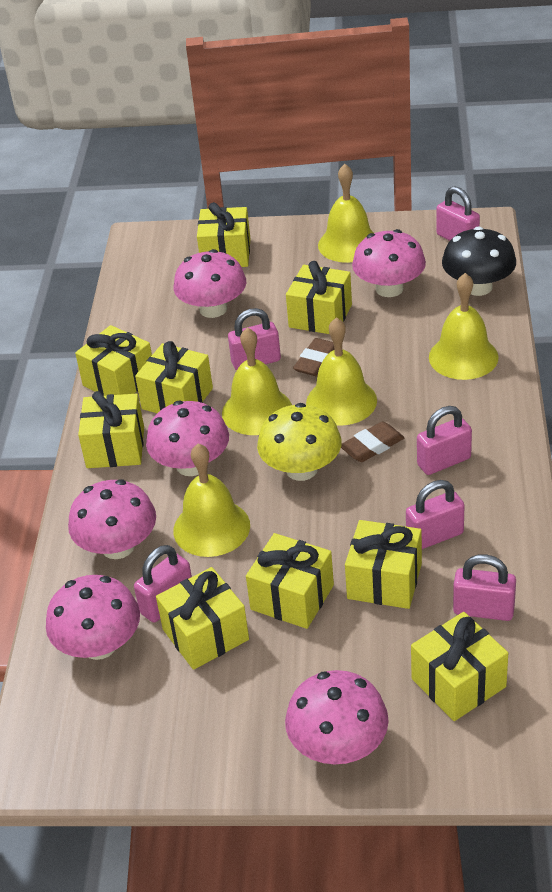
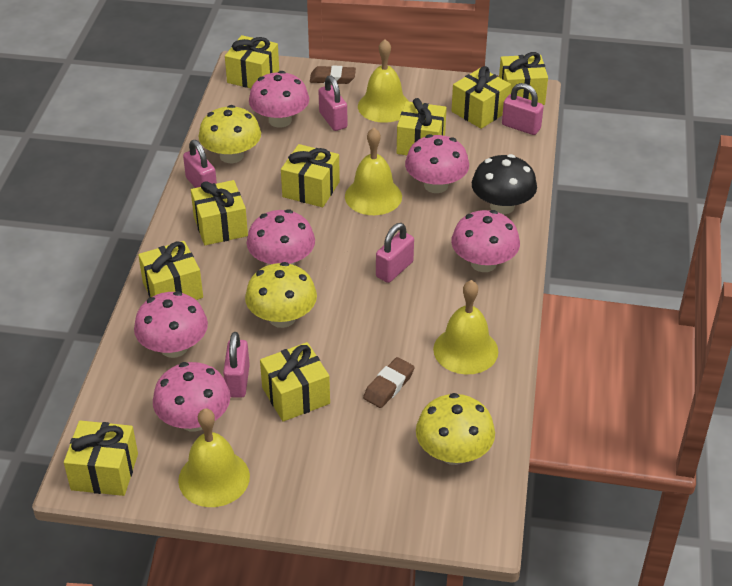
pink padlock: [134,545,192,623] [228,308,281,371] [406,480,464,549] [417,406,472,475] [436,186,480,241] [453,554,516,621] = 6 -> [183,140,217,188] [223,332,250,398] [318,75,347,131] [376,223,414,283] [502,83,544,135] = 5
yellow bell: [173,443,250,557] [222,327,292,435] [306,317,377,426] [318,164,374,263] [429,273,499,380] = 5 -> [178,408,250,507] [345,128,402,215] [358,39,409,123] [433,280,498,374] = 4
yellow mushroom: [257,403,342,481] = 1 -> [198,105,261,163] [245,262,317,328] [416,393,495,465] = 3

